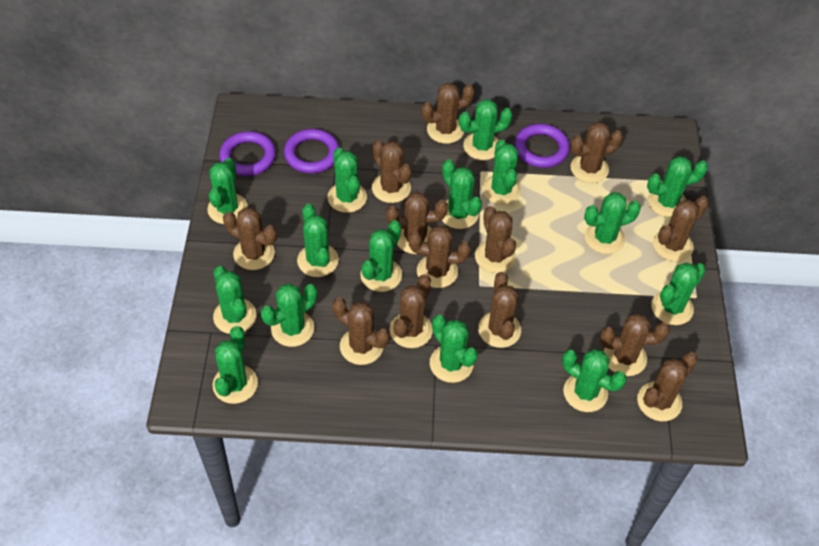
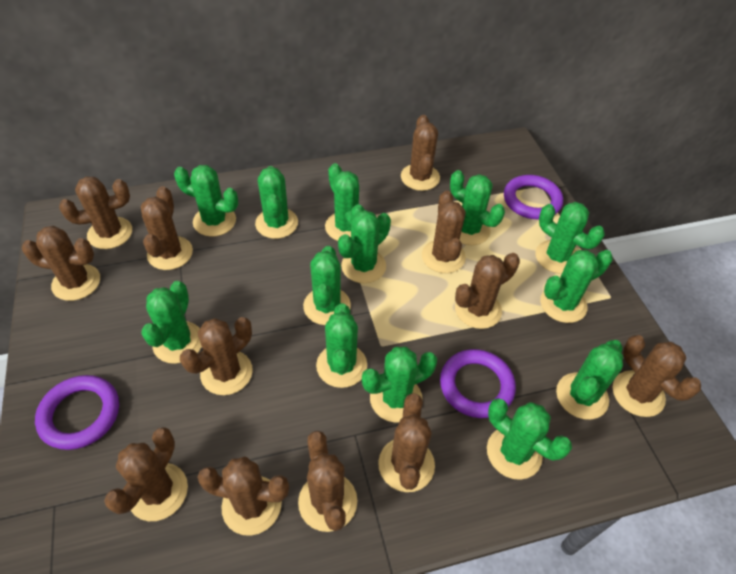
brown cactus: [223,207,277,270] [333,298,390,365] [372,140,412,203] [386,192,448,254] [390,274,433,348] [409,225,471,288] [421,83,475,144] [475,206,516,273] [478,272,521,348] [570,122,623,183] [600,313,670,376] [637,352,698,421] [653,196,709,262] = 13 -> [22,226,100,301] [59,176,132,249] [104,427,188,521] [141,186,193,270] [180,317,253,395] [197,456,289,536] [298,431,358,532] [378,393,435,492] [401,115,440,191] [422,191,466,273] [455,253,520,329] [613,335,701,417] = 12
green cactus: [207,158,248,224] [213,266,256,334] [213,326,258,404] [261,283,317,347] [297,204,339,277] [327,148,367,213] [360,220,402,292] [430,315,478,383] [442,159,482,229] [459,99,513,160] [482,140,521,205] [562,349,627,412] [584,192,641,254] [647,156,708,218] [651,263,706,325] = 15 -> [141,281,202,364] [174,165,238,236] [255,166,298,239] [303,246,351,325] [316,303,367,388] [325,163,365,241] [338,210,391,283] [362,347,437,423] [450,170,505,245] [487,398,572,480] [535,202,605,274] [540,250,613,323] [556,340,623,420] = 13

